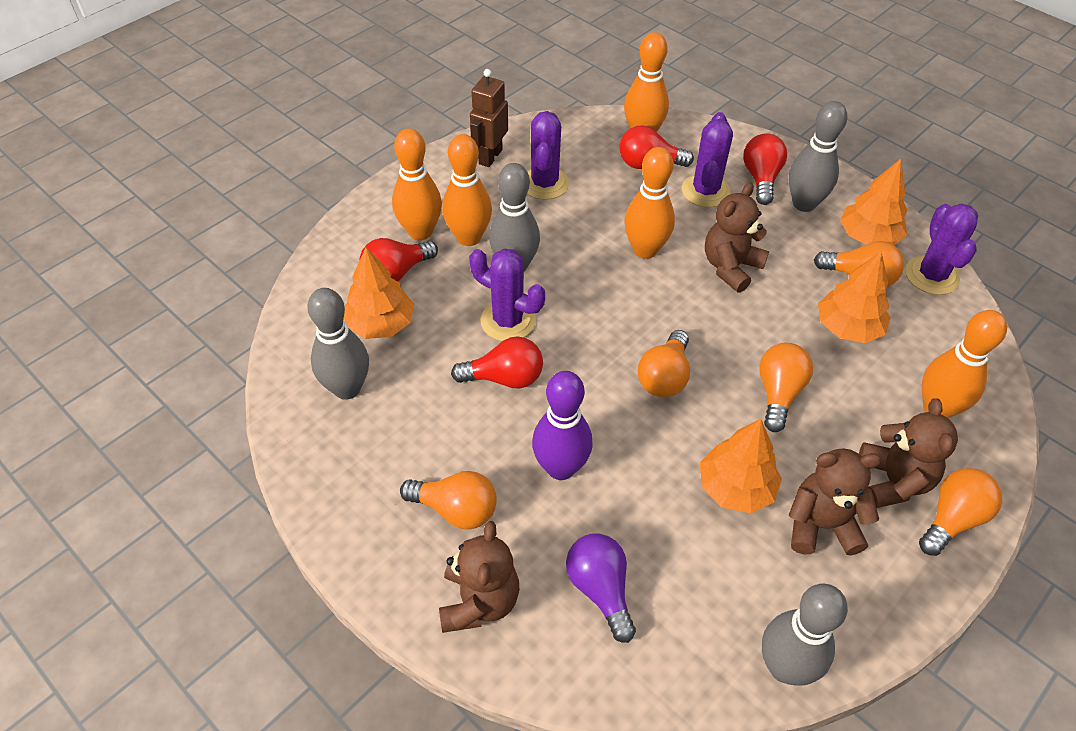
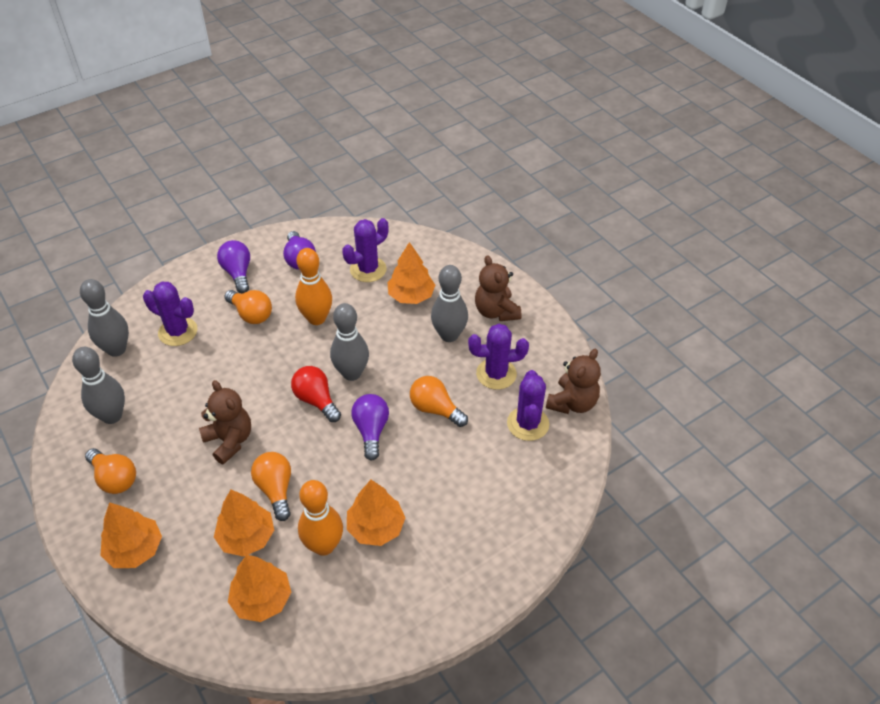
brown robot: [470,69,508,167] = 1 -> none = 0
brown teddy bear: [439,521,519,633] [705,182,769,293] [788,449,881,555] [859,398,958,508] = 4 -> [199,380,251,465] [475,255,521,321] [546,349,601,414] = 3
orange bowling pin: [392,128,442,240] [442,134,492,246] [624,32,669,132] [624,147,675,259] [922,310,1007,418] = 5 -> [295,248,332,325] [298,480,343,556] = 2
orange light bulb: [400,471,497,529] [638,330,690,397] [759,343,813,432] [814,241,904,287] [919,468,1002,556] = 5 -> [85,448,136,494] [224,290,272,324] [251,452,291,521] [410,376,468,427] = 4
orange tree: [344,248,414,339] [700,419,782,513] [818,251,891,343] [840,159,907,246] = 4 -> [101,502,162,568] [214,490,274,557] [228,555,291,622] [347,480,405,546] [387,242,435,304] = 5
purple bowling pin: [532,371,593,480] = 1 -> none = 0
purple light bulb: [566,534,636,643] = 1 -> [217,240,250,293] [283,231,316,270] [351,394,389,461] = 3
red light bulb: [359,238,438,281] [451,337,543,389] [619,125,694,169] [743,133,787,205] = 4 -> [291,366,341,422] = 1

